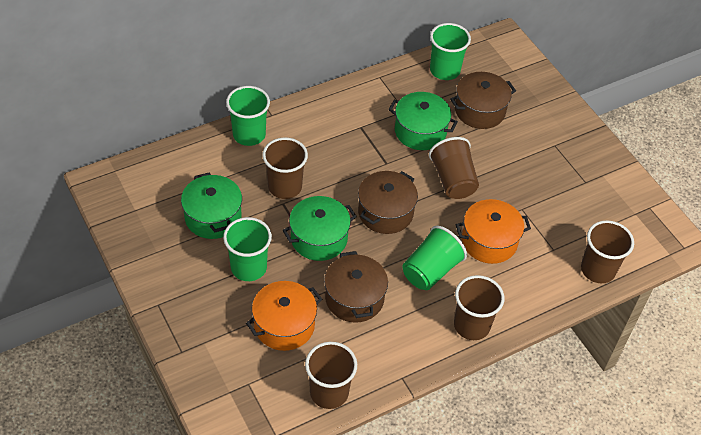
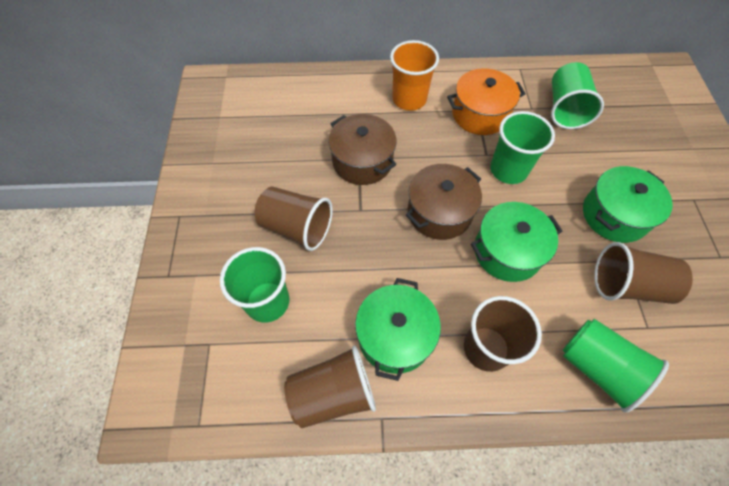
brown cup: [262,137,308,199] [305,342,357,409] [429,137,479,199] [454,275,504,340] [581,220,634,283] = 5 -> [255,187,333,251] [284,345,376,428] [464,296,542,372] [594,242,693,304] = 4
brown pot: [324,251,388,323] [358,171,418,234] [450,72,516,129] = 3 -> [328,114,397,185] [406,164,482,240] = 2
orange cup: none = 0 -> [390,40,439,111] = 1
orange pot: [246,281,322,351] [456,199,531,264] = 2 -> [447,68,525,135] = 1

